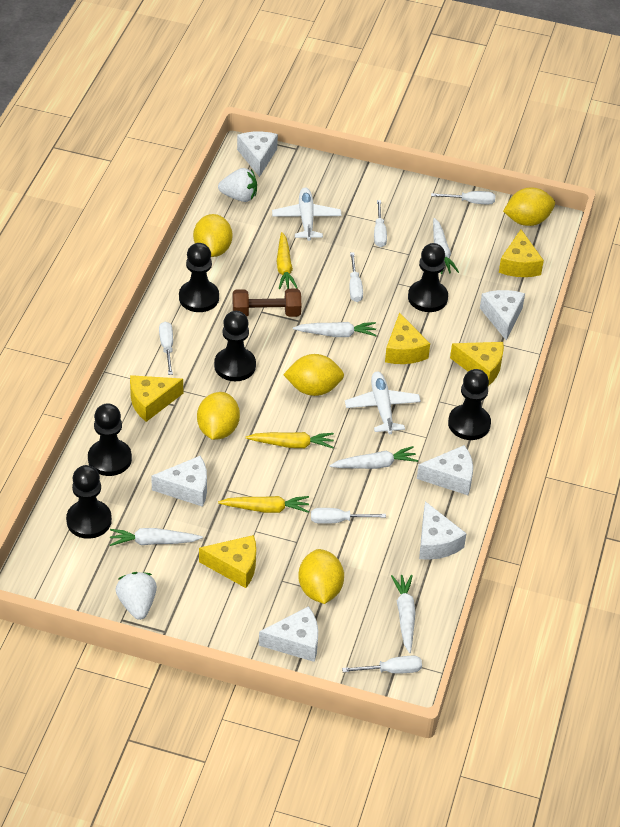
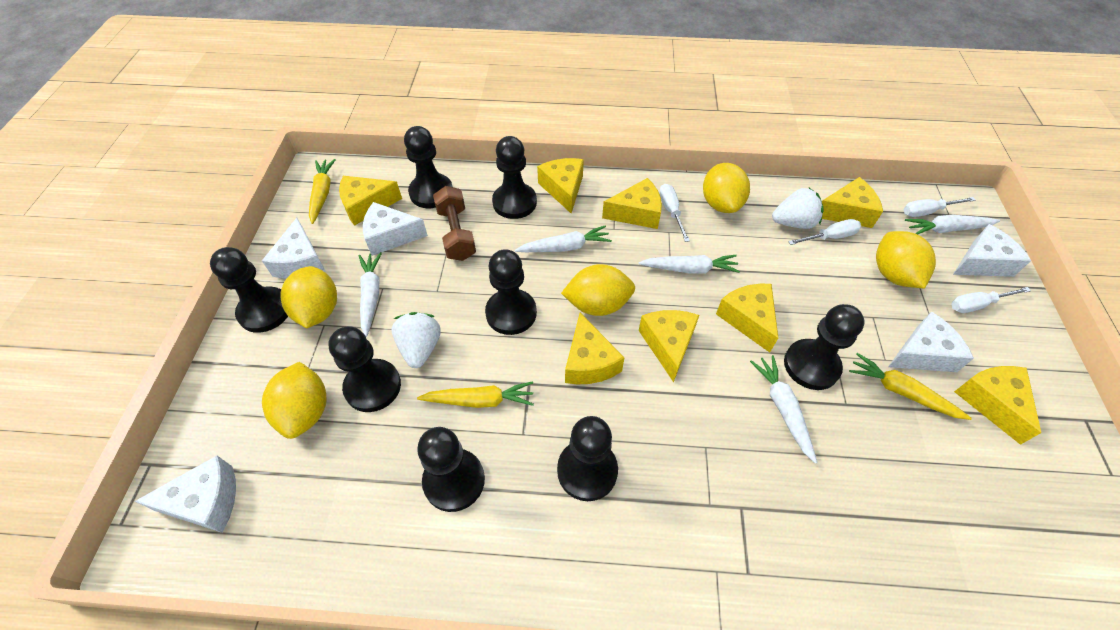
black pawn: [66,465,112,539] [88,403,132,476] [179,243,219,312] [214,311,256,381] [408,243,448,312] [448,369,491,440] = 6 -> [210,247,288,333] [328,326,401,412] [404,126,453,208] [417,427,485,512] [485,249,537,335] [492,136,537,219] [557,416,618,501] [784,304,865,390] = 8
white cheese: [151,456,207,507] [237,131,278,177] [259,606,318,662] [417,445,473,495] [419,501,467,560] [480,290,525,340] = 6 -> [135,456,236,533] [262,218,326,279] [363,202,428,256] [888,312,974,372] [953,224,1031,277] = 5
white plane: [272,188,342,241] [345,372,421,434] = 2 -> none = 0
white screwdriver: [159,321,173,375] [311,508,386,524] [342,656,422,674] [349,252,363,302] [374,200,387,247] [431,191,495,204] = 6 -> [659,184,690,242] [788,219,861,245] [904,197,976,217] [951,287,1031,313] = 4
yellow cheese: [130,375,183,422] [199,535,256,588] [385,313,430,364] [450,342,504,386] [499,229,544,277] = 5 -> [339,176,402,226] [537,158,584,214] [565,313,624,384] [602,178,662,229] [639,310,699,382] [716,284,778,353] [822,177,883,228] [954,366,1041,445] = 8

